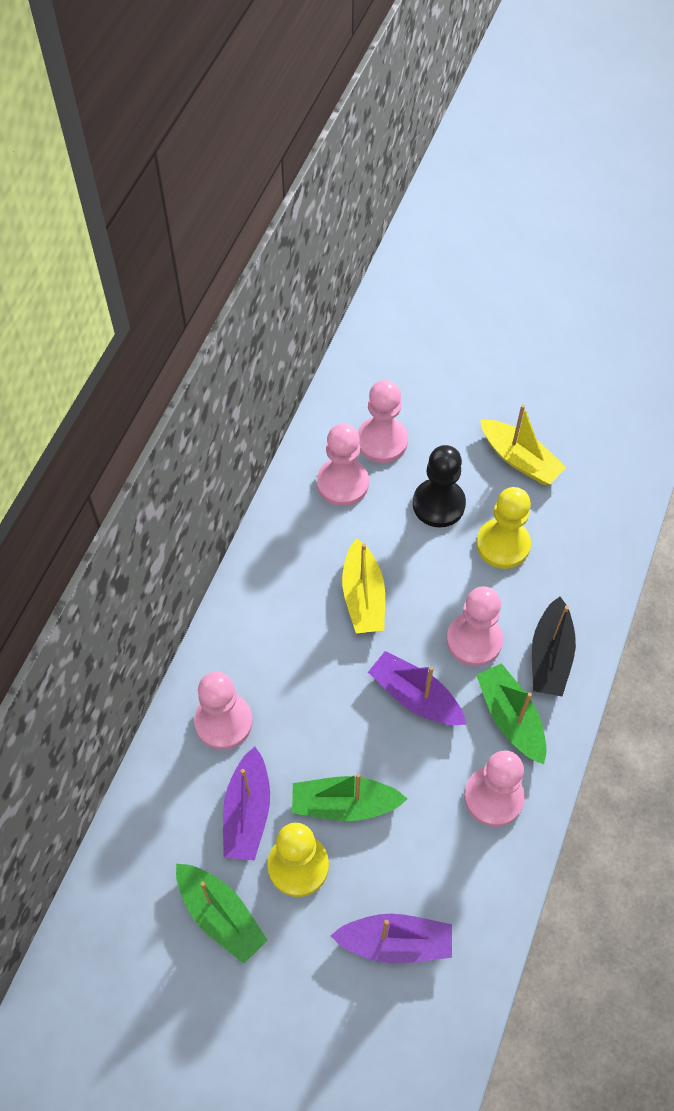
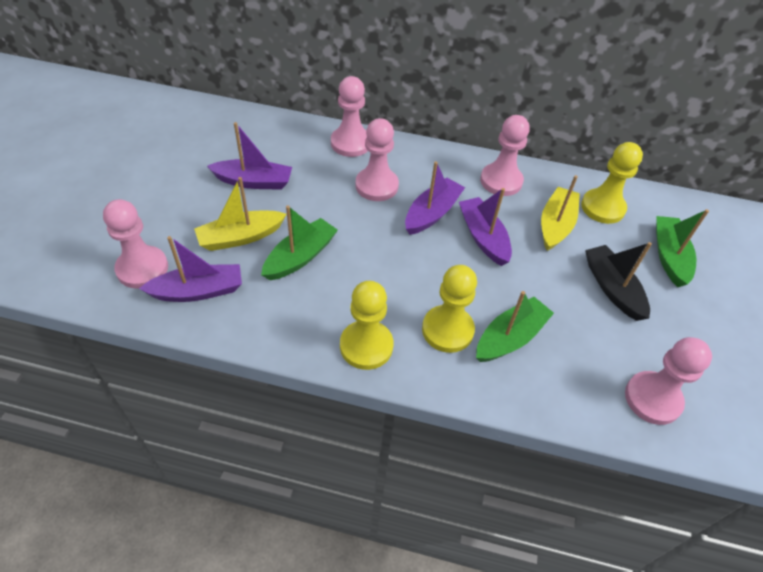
black pawn: [413,445,466,528] = 1 -> none = 0
purple boat: [223,747,270,861] [331,914,452,964] [368,651,467,725] = 3 -> [139,236,242,302] [207,122,292,190] [405,162,465,235] [459,188,512,266] = 4
yellow pawn: [267,823,329,897] [476,487,531,569] = 2 -> [340,281,394,370] [422,265,477,353] [581,142,643,224] = 3

